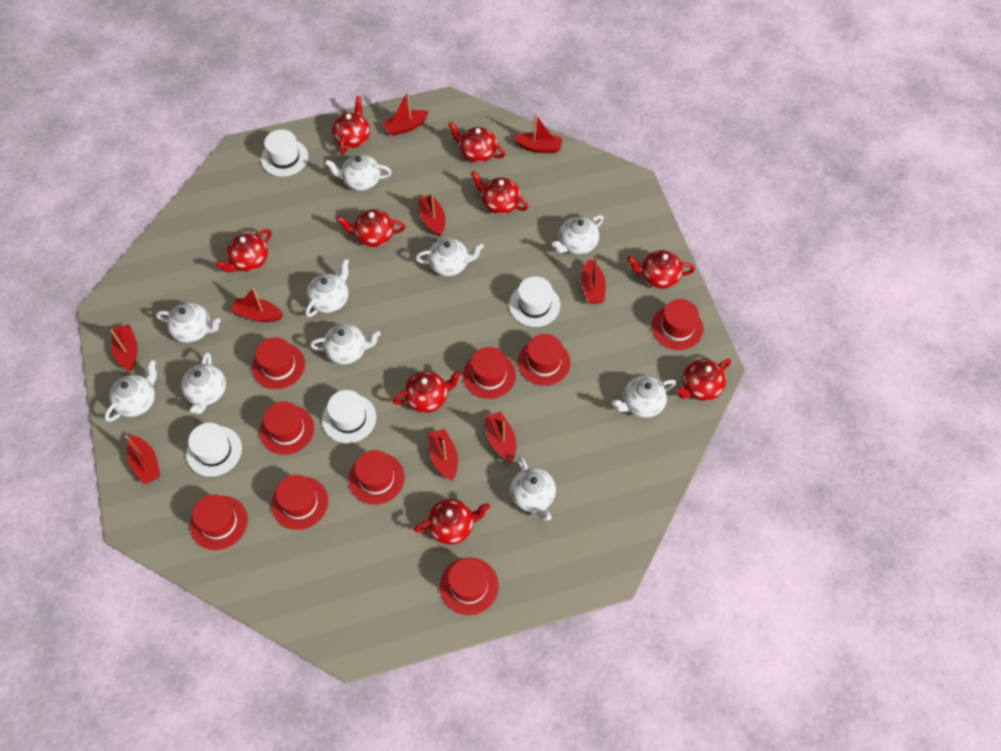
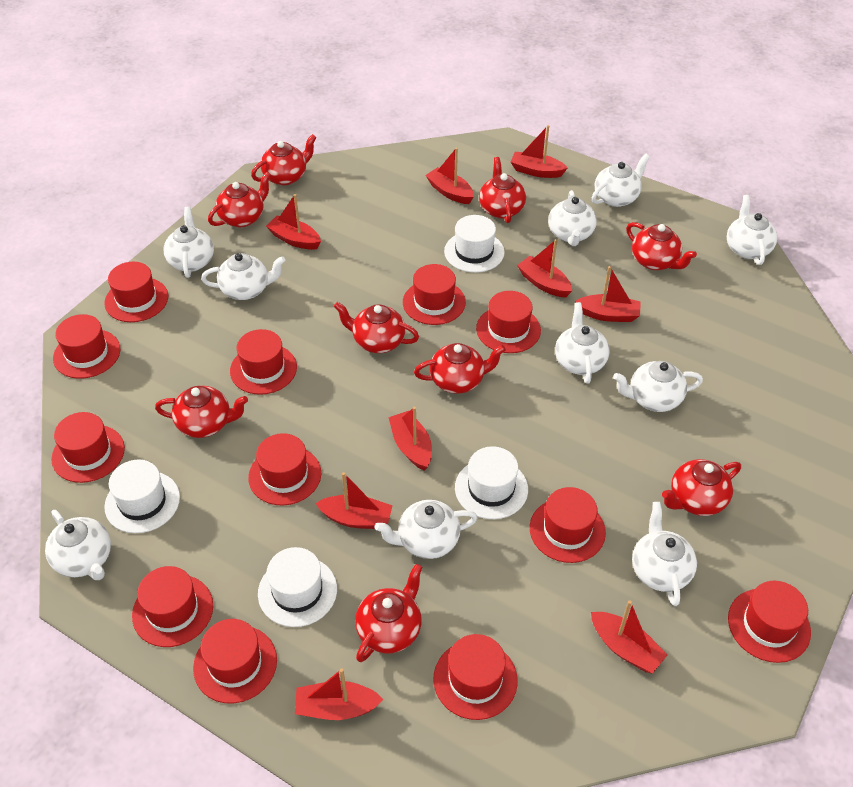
red hat: [190,495,248,550] [252,337,305,389] [260,401,314,455] [272,475,328,530] [349,450,405,505] [440,557,499,615] [463,347,516,399] [518,334,571,386] [652,299,703,350] = 9 -> [51,412,125,483] [53,314,120,379] [104,262,168,322] [132,566,213,647] [193,619,277,703] [230,329,297,395] [248,433,321,506] [403,264,466,325] [433,634,518,720] [476,291,541,353] [530,487,606,563] [728,581,811,663] = 12

